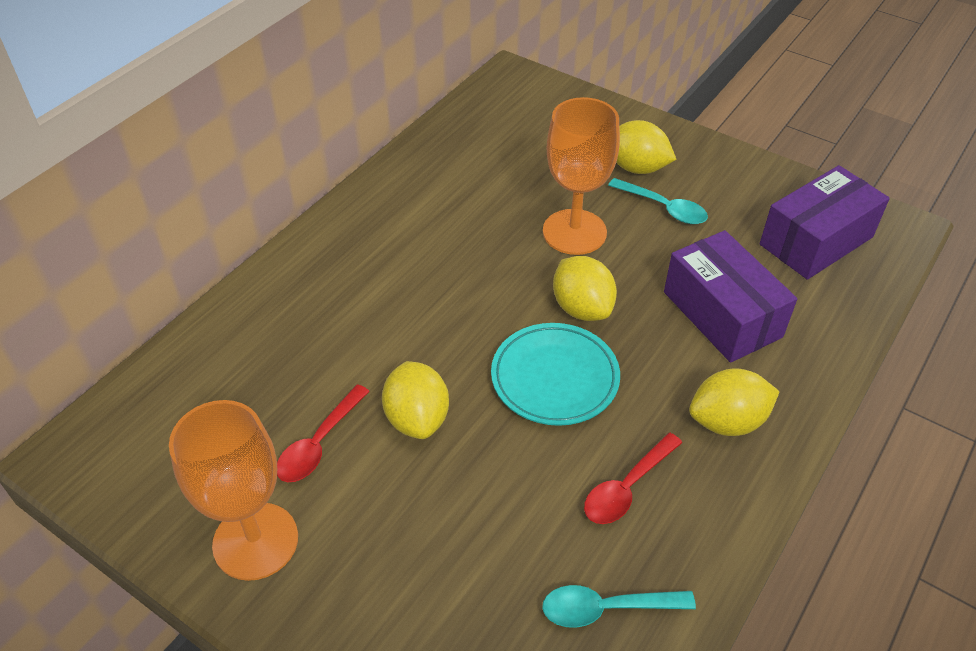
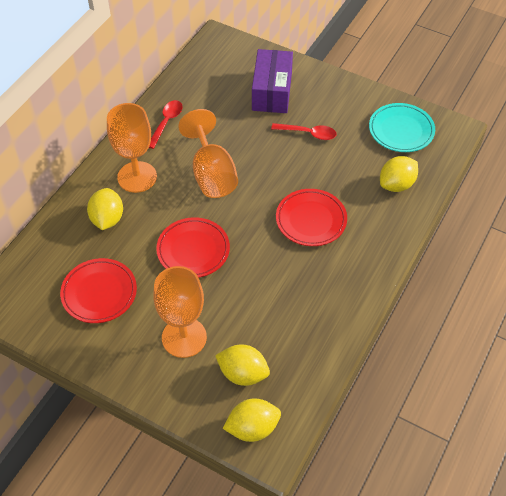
orange goblet: [169,400,298,581] [543,97,620,255] = 2 -> [107,103,157,193] [153,266,207,358] [178,109,238,198] = 3
purple box: [664,230,797,363] [760,165,890,280] = 2 -> [252,49,293,113] = 1
red plate: none = 0 -> [60,258,137,323] [156,217,230,278] [276,189,347,246] = 3
turquoise spoon: [542,585,696,628] [608,178,708,224] = 2 -> none = 0

